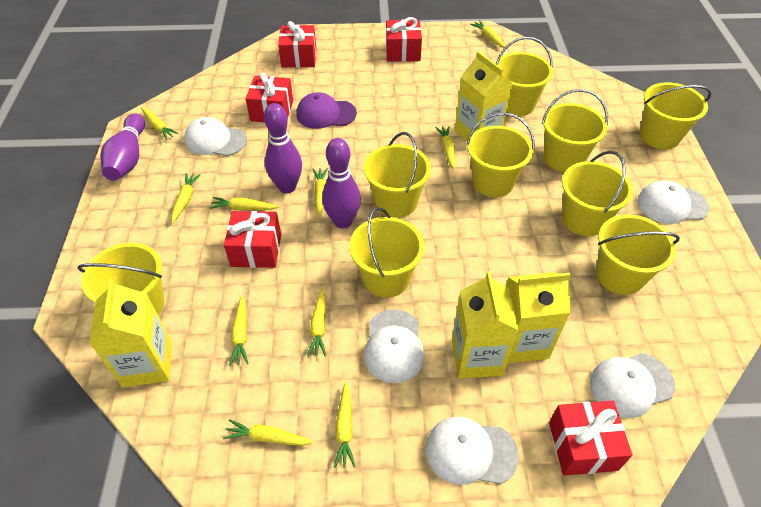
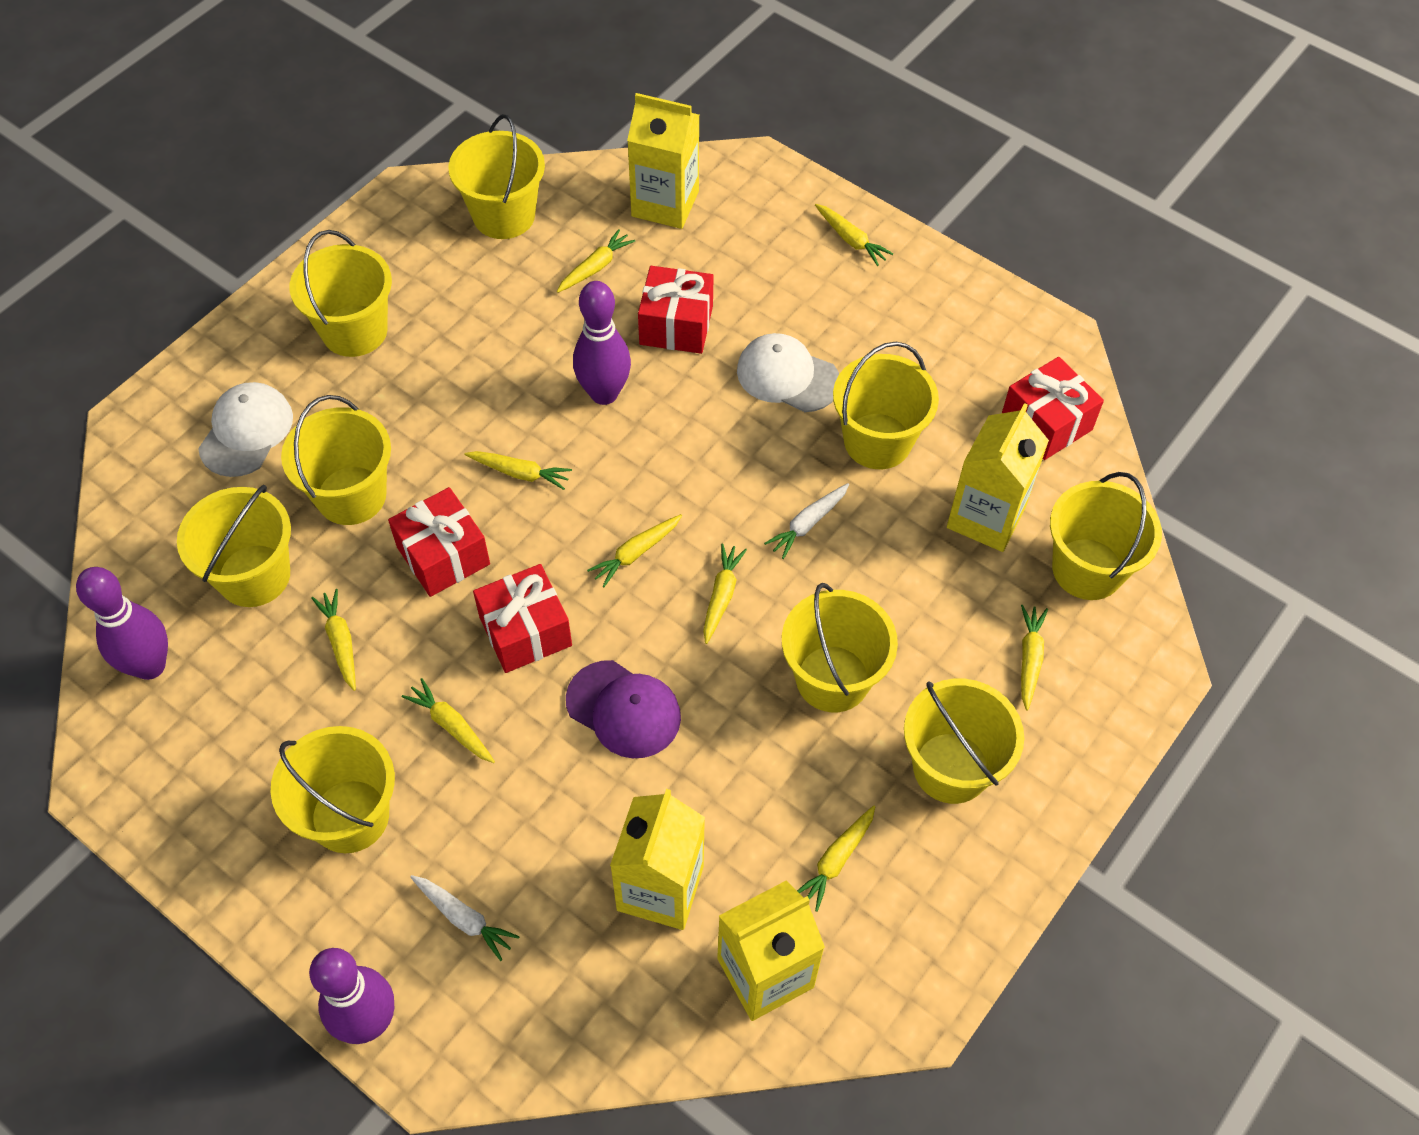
red gift: [224,211,281,268] [246,73,293,122] [278,21,316,68] [386,17,422,62] [549,401,632,476] = 5 -> [388,487,490,597] [473,564,572,673] [638,266,714,354] [1002,357,1104,460] = 4
white cap: [184,117,247,156] [364,309,424,383] [426,417,519,485] [590,353,675,418] [637,180,709,224] = 5 -> [198,382,293,477] [737,333,839,412] = 2
white carrot: none = 0 -> [410,875,520,961] [764,483,849,559] = 2
yellow carrot: [141,107,179,140] [171,173,201,224] [210,197,279,210] [223,419,314,446] [229,296,249,366] [307,288,326,356] [313,168,328,218] [334,382,356,468] [435,126,455,170] [470,20,506,48] = 10 -> [311,589,356,691] [402,678,495,763] [465,451,572,490] [557,229,635,293] [587,514,682,587] [703,543,747,644] [797,805,875,912] [815,204,893,266] [1021,605,1048,711] = 9

